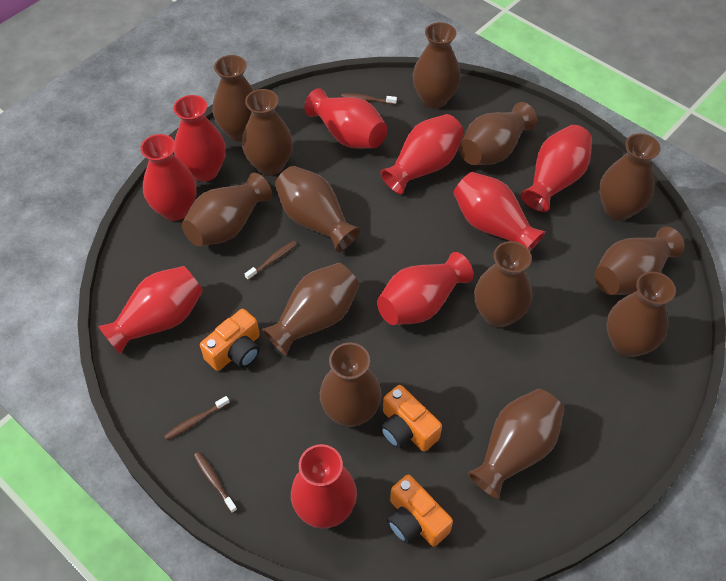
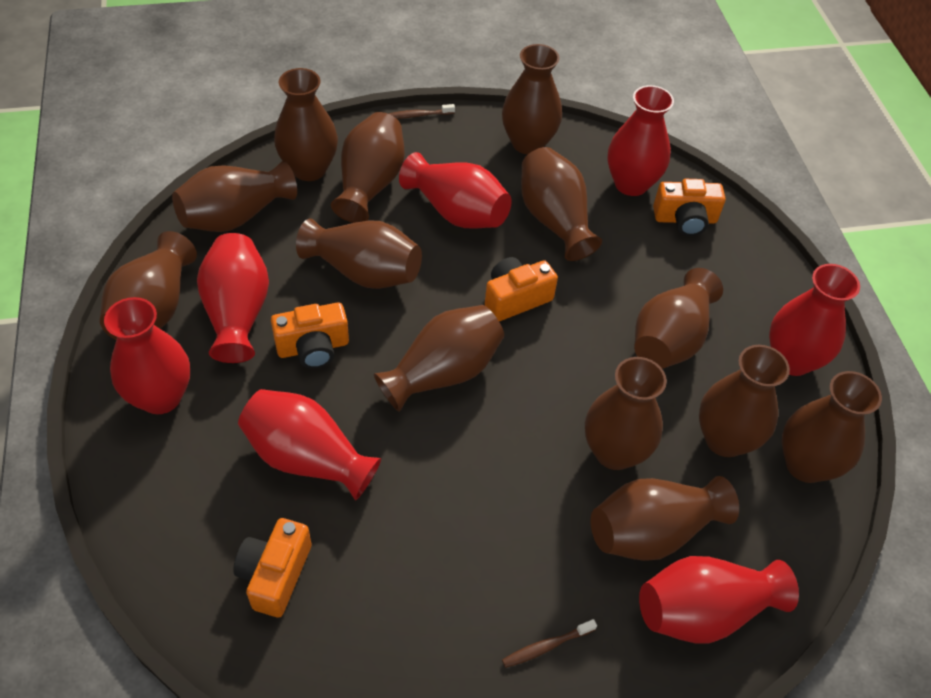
brown toothbrush: [164,396,230,440] [194,452,237,513] [245,241,297,280] [341,93,397,105] = 4 -> [388,104,455,119] [502,619,597,668] = 2
orange camera: [200,309,260,371] [380,385,442,452] [387,474,453,547] = 3 -> [233,518,311,617] [271,302,349,369] [485,257,558,322] [653,179,726,236] = 4
red vase: [98,266,203,354] [140,134,197,221] [173,95,226,182] [291,444,357,528] [305,88,387,149] [377,252,473,325] [380,114,464,194] [453,172,545,251] [521,125,592,212] = 9 -> [104,297,190,414] [197,233,269,363] [238,389,381,500] [399,152,512,228] [608,85,674,196] [639,556,799,643] [769,264,860,376] = 7

